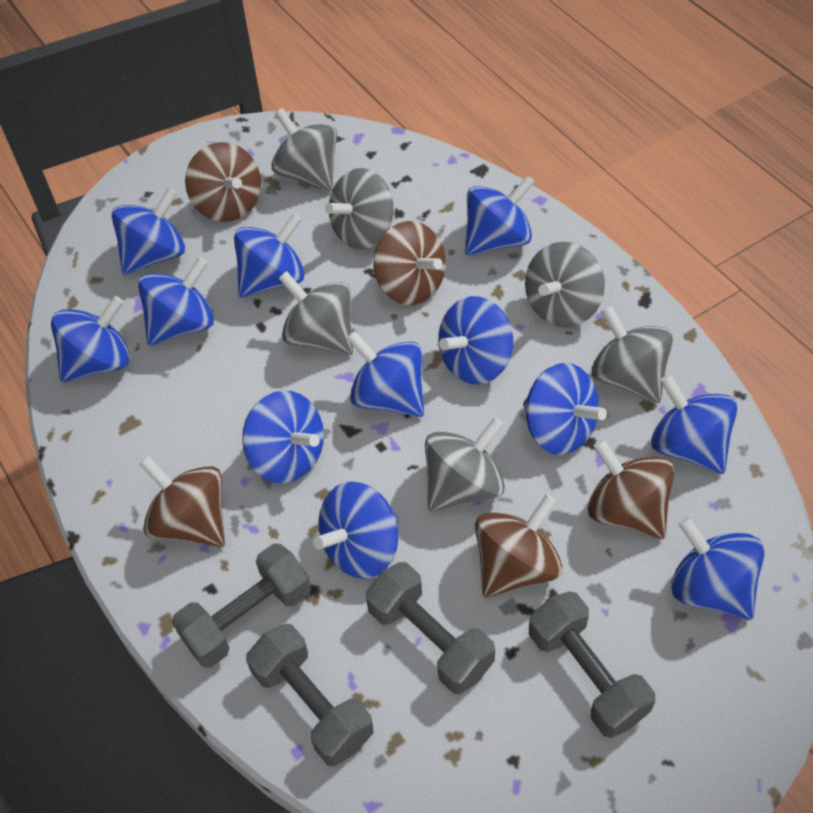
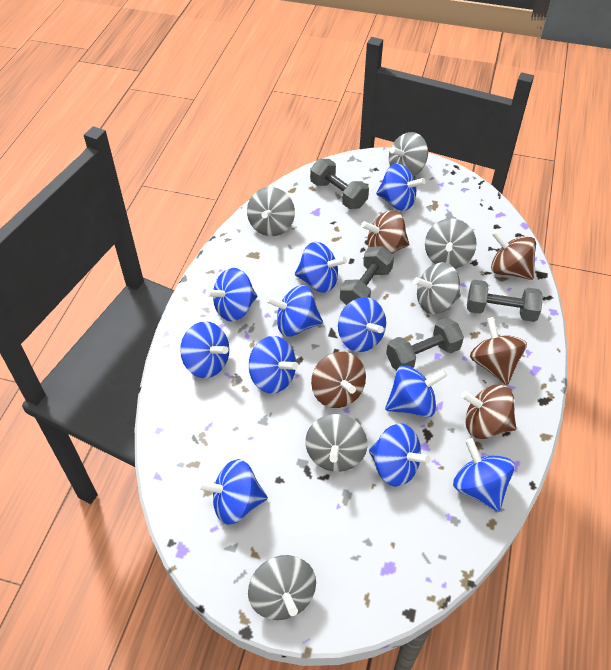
blue spinning top: [51,296,130,382] [111,188,185,275] [138,257,214,346] [234,213,305,298] [242,390,324,483] [313,481,398,579] [347,331,424,417] [438,296,513,385] [465,175,535,256] [523,363,607,455] [651,374,738,474] [671,516,764,620] = 12 -> [180,321,229,378] [198,459,268,525] [206,268,257,321] [249,336,298,394] [266,285,323,336] [295,242,347,293] [338,297,386,352] [369,423,430,487] [376,164,426,211] [385,365,447,417] [453,438,514,512] = 11

